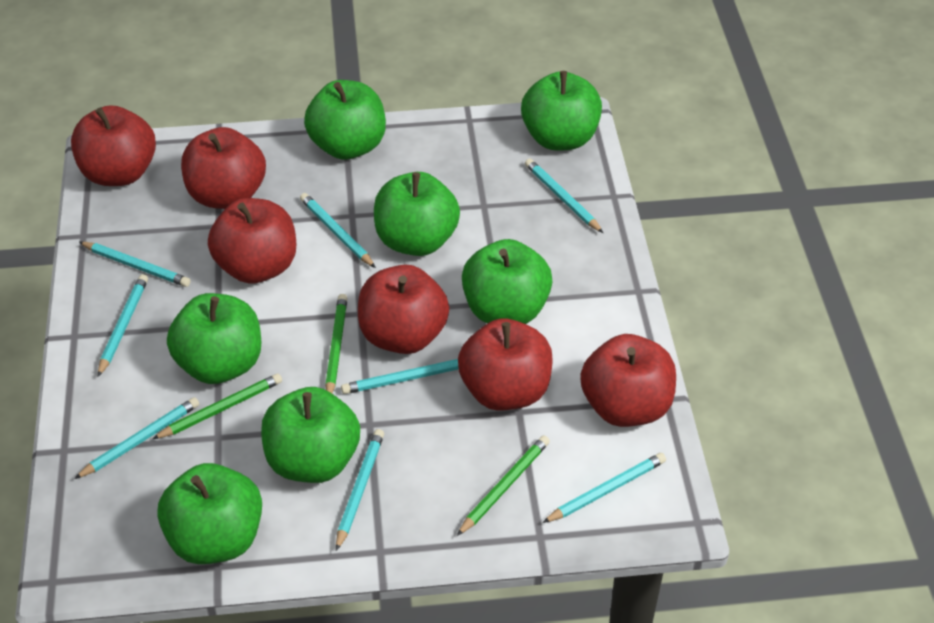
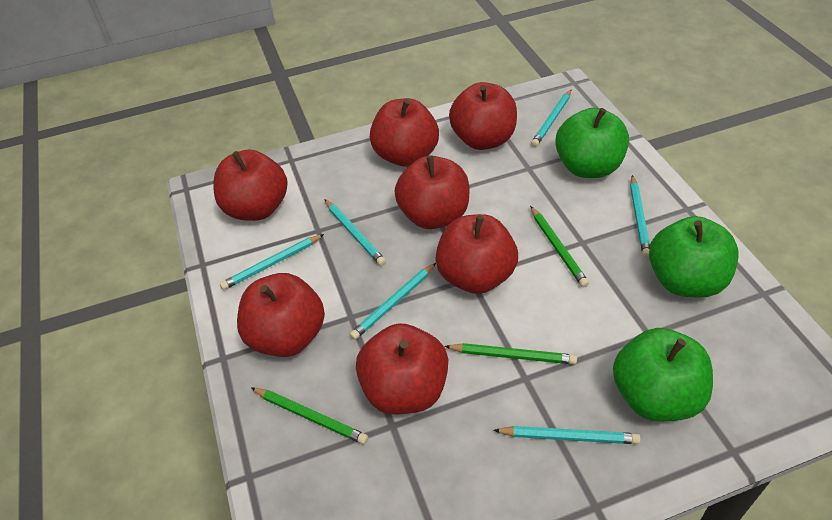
green apple: [157,463,262,564] [167,293,261,384] [261,387,360,483] [304,80,386,160] [374,172,460,256] [462,239,553,324] [521,71,602,151] = 7 -> [555,108,629,178] [613,328,713,422] [649,216,739,297] = 3
red apple: [71,105,156,186] [181,127,266,209] [208,198,296,284] [358,265,449,354] [458,318,553,411] [580,334,676,427] = 6 -> [213,150,287,221] [237,273,325,357] [356,323,448,414] [370,98,439,167] [395,155,469,229] [435,214,518,294] [449,82,517,150] = 7
turquoise pencil: [74,397,199,479] [79,242,191,287] [98,274,148,377] [300,193,376,268] [336,429,384,551] [341,359,459,394] [525,158,603,233] [542,453,666,523] = 8 -> [220,234,324,290] [324,199,386,266] [350,263,436,340] [493,426,641,444] [531,90,571,147] [630,175,650,258] = 6

